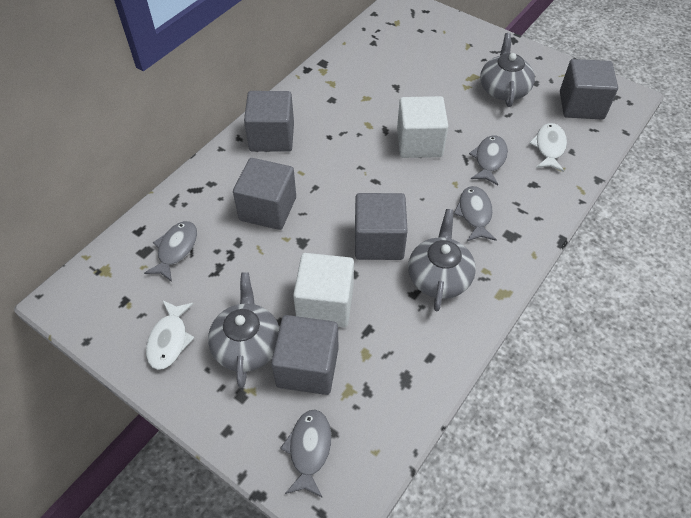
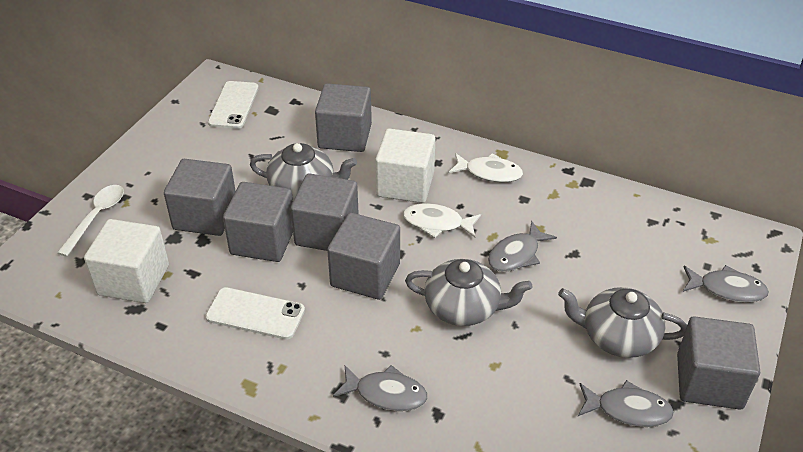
grey cube: [233,158,296,230] [244,91,294,152] [271,315,339,395] [355,193,408,260] [560,59,618,120] = 5 -> [164,159,236,236] [223,182,293,262] [291,173,359,251] [315,83,372,152] [327,213,400,300] [677,316,760,410] = 6
white phone: none = 0 -> [205,287,305,339] [208,81,259,129] = 2
white spoon: none = 0 -> [57,185,124,257] = 1

